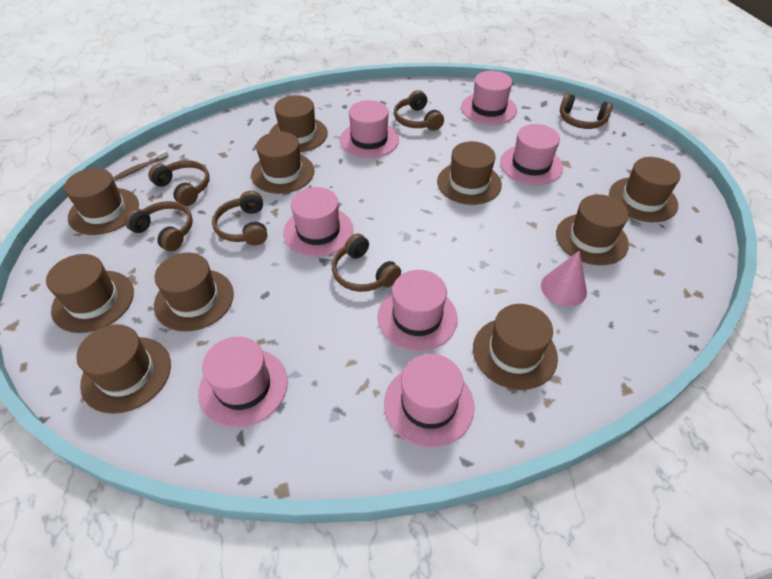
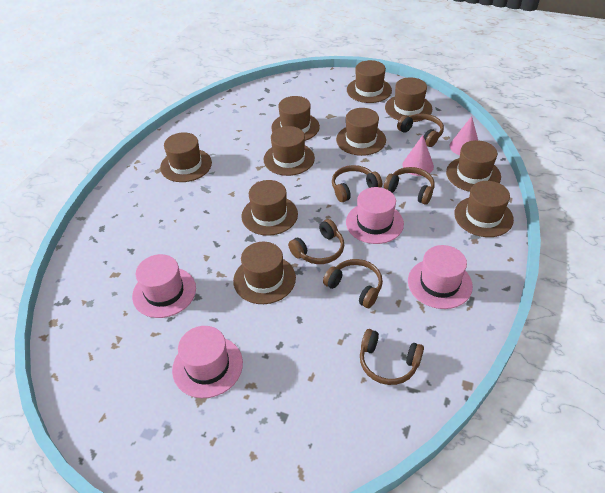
brown toothbrush: [113,150,169,180] = 1 -> none = 0
pink cone: [541,251,587,307] = 1 -> [402,135,434,176] [450,116,478,155] = 2
pink hat: [198,337,288,428] [283,187,353,257] [340,100,399,158] [378,270,458,351] [384,354,474,447] [461,71,517,125] [500,124,563,185] = 7 -> [132,254,196,318] [172,326,243,398] [346,187,404,244] [408,245,473,309] = 4

